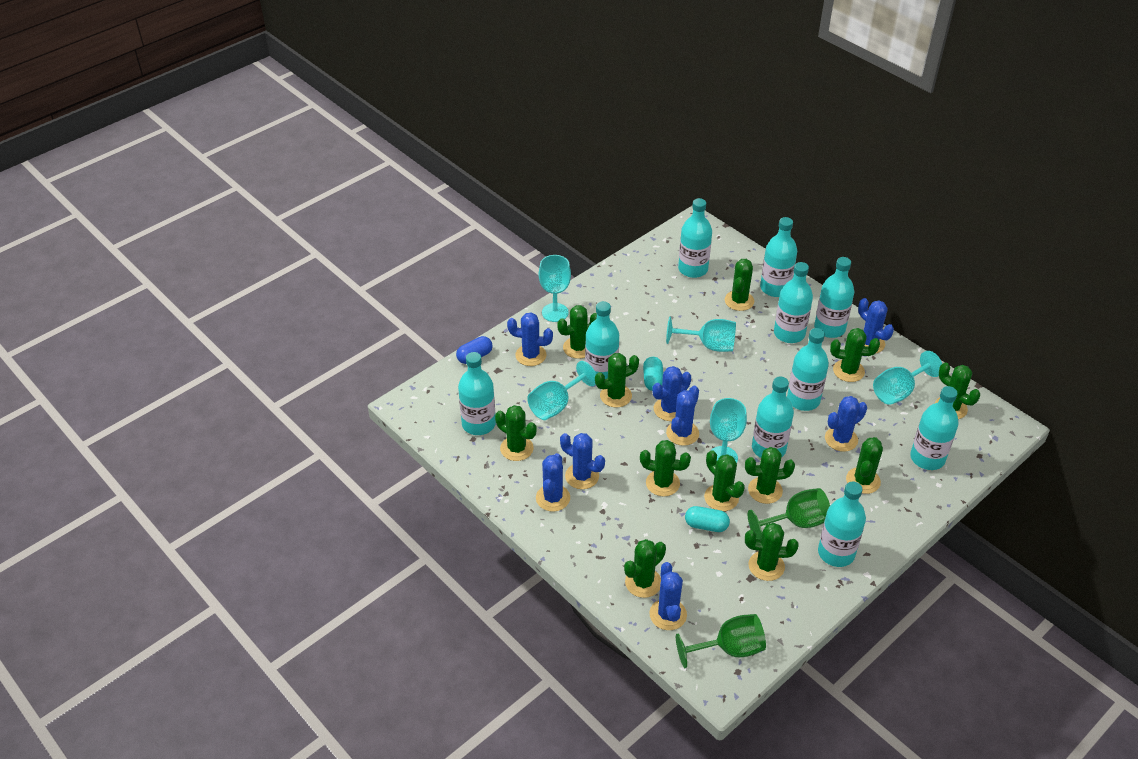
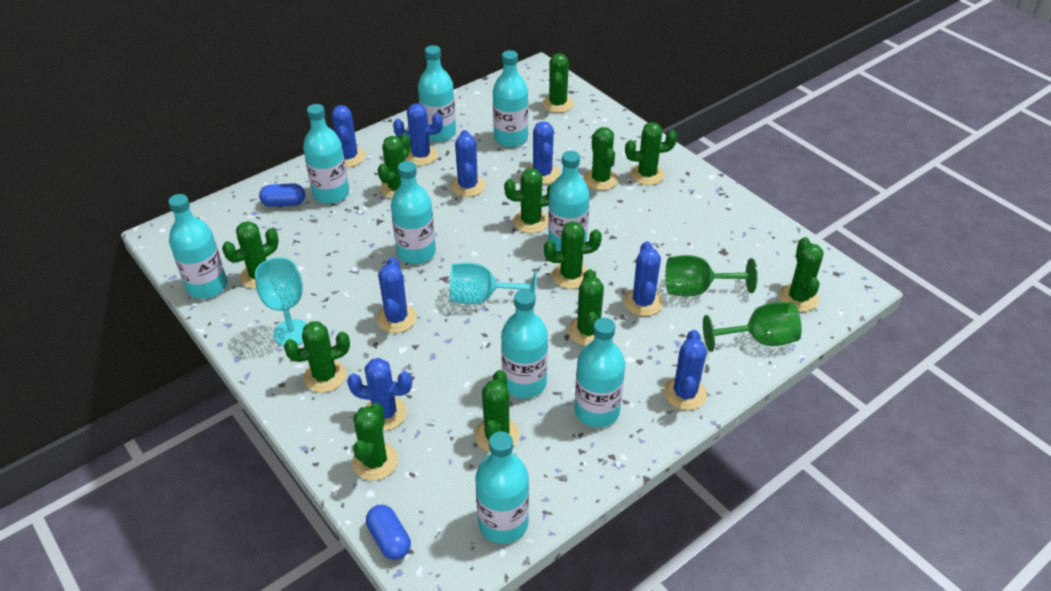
blue capsule: [456,336,493,364] = 1 -> [259,183,305,207] [366,505,411,560] = 2
turquoise bottle: [458,352,496,435] [585,301,619,379] [678,198,712,278] [752,377,794,458] [760,217,797,297] [774,262,813,343] [787,328,829,411] [814,257,854,338] [818,482,866,567] [910,386,959,470] = 10 -> [168,194,227,299] [303,104,349,204] [391,161,436,264] [418,45,456,142] [475,431,529,544] [493,50,528,147] [501,289,548,398] [548,151,590,251] [574,318,625,428] = 9
turquoise capsule: [643,357,663,391] [685,506,730,532] = 2 -> none = 0
turquoise goblet: [527,361,596,420] [539,255,571,322] [666,316,736,352] [710,398,747,463] [873,351,942,405] = 5 -> [255,257,307,346] [450,263,537,304] = 2

